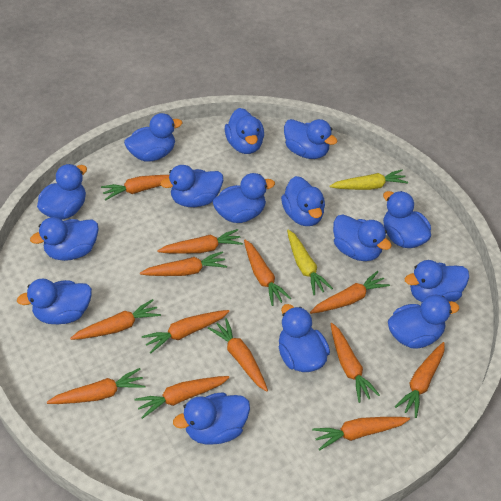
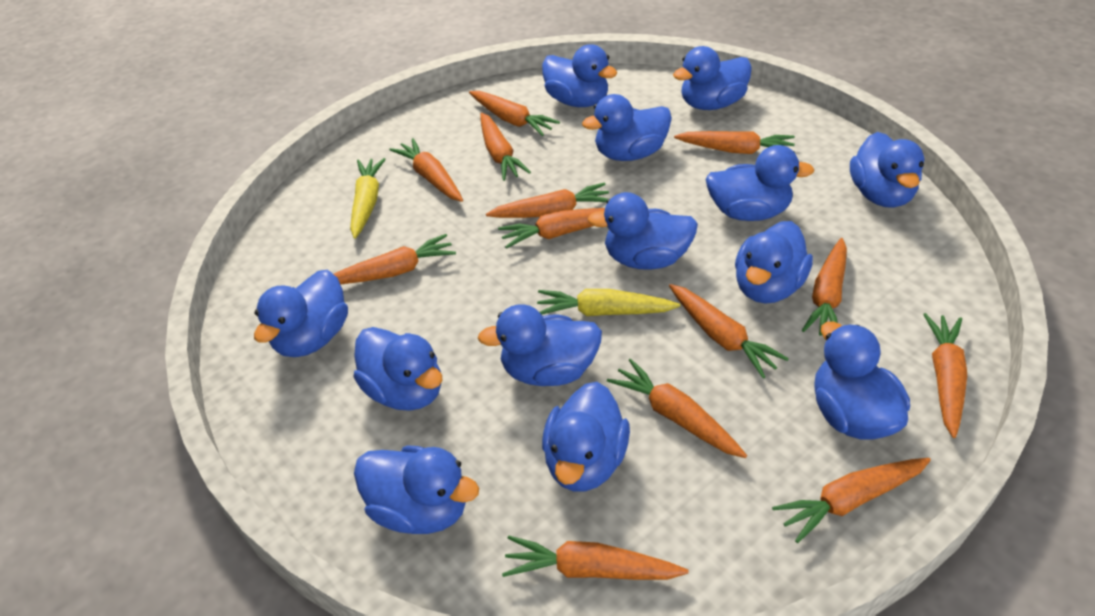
blue duck: [17,278,92,324] [30,217,99,261] [37,164,87,219] [124,113,183,162] [160,165,223,207] [173,392,250,445] [213,173,275,223] [225,108,264,154] [278,304,330,372] [281,176,325,226] [284,119,337,159] [333,214,392,261] [383,191,431,248] [388,295,459,348] [405,260,469,302] = 15 -> [254,270,348,357] [353,327,443,411] [354,446,479,534] [478,304,602,386] [542,44,617,107] [542,382,630,492] [582,94,672,161] [587,192,698,270] [673,46,752,110] [706,145,815,221] [735,221,813,304] [814,322,910,440] [850,132,924,208] = 13

